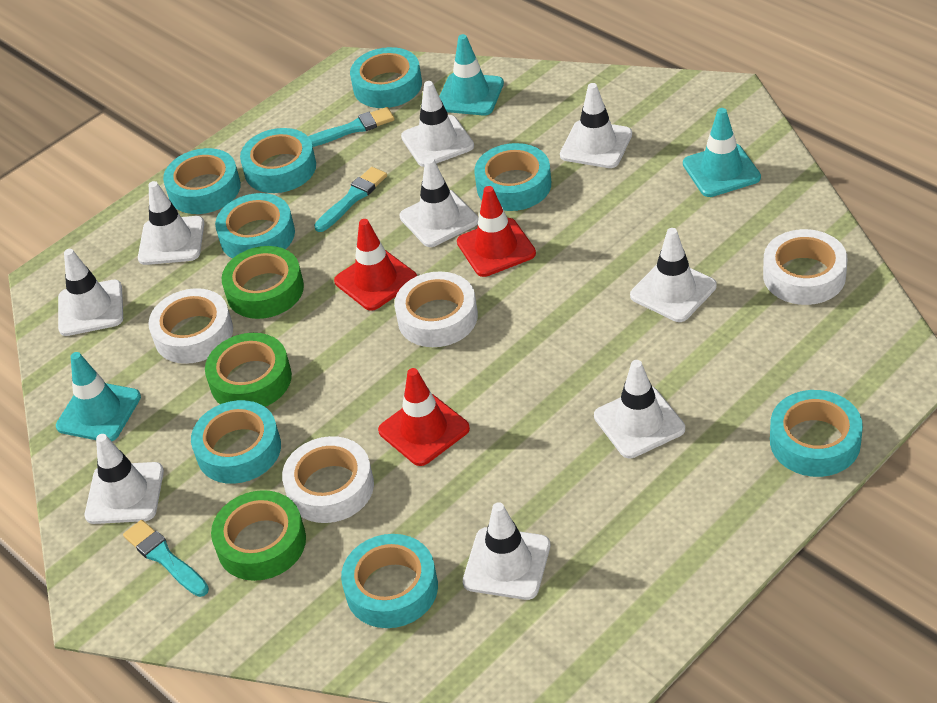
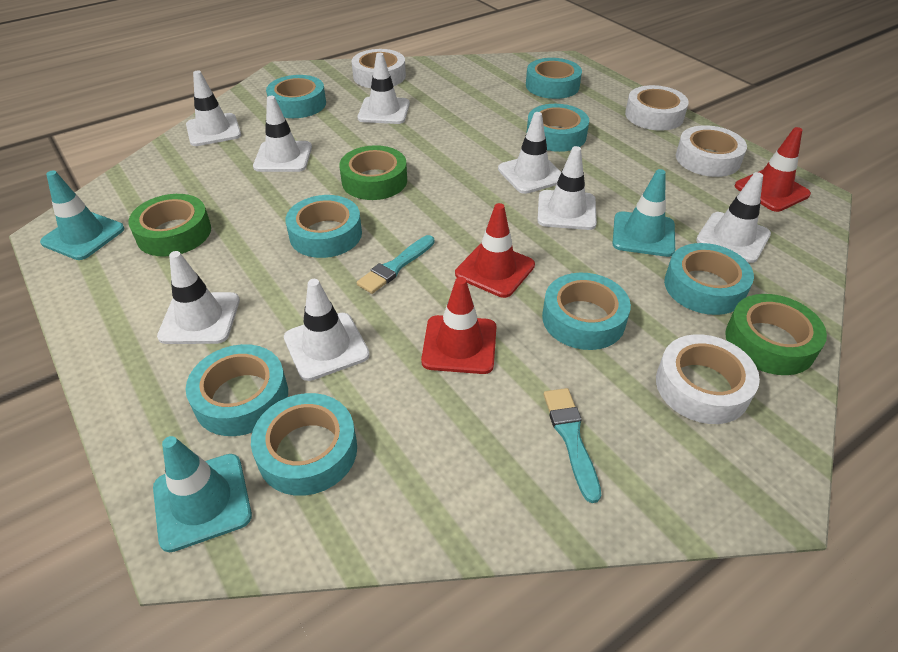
turquoise brush: [123,520,209,597] [308,107,395,147] [314,167,387,232] = 3 -> [357,235,435,294] [544,388,601,503] = 2
white traffic cone: [58,249,123,336] [85,434,164,524] [138,181,205,265] [399,157,479,247] [401,81,474,167] [463,502,550,600] [560,83,632,168] [594,360,685,458] [630,228,717,322] = 9 -> [157,251,240,344] [186,71,241,146] [253,96,312,172] [284,279,370,381] [358,53,410,124] [498,112,561,194] [537,146,597,230] [696,172,771,263] = 8

